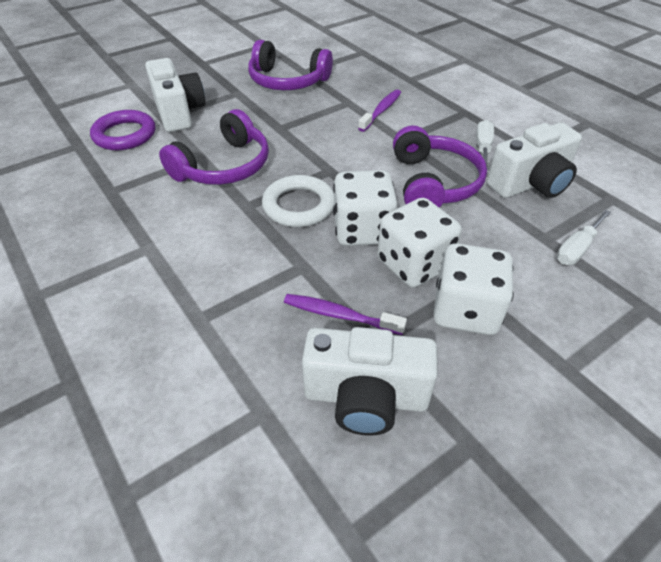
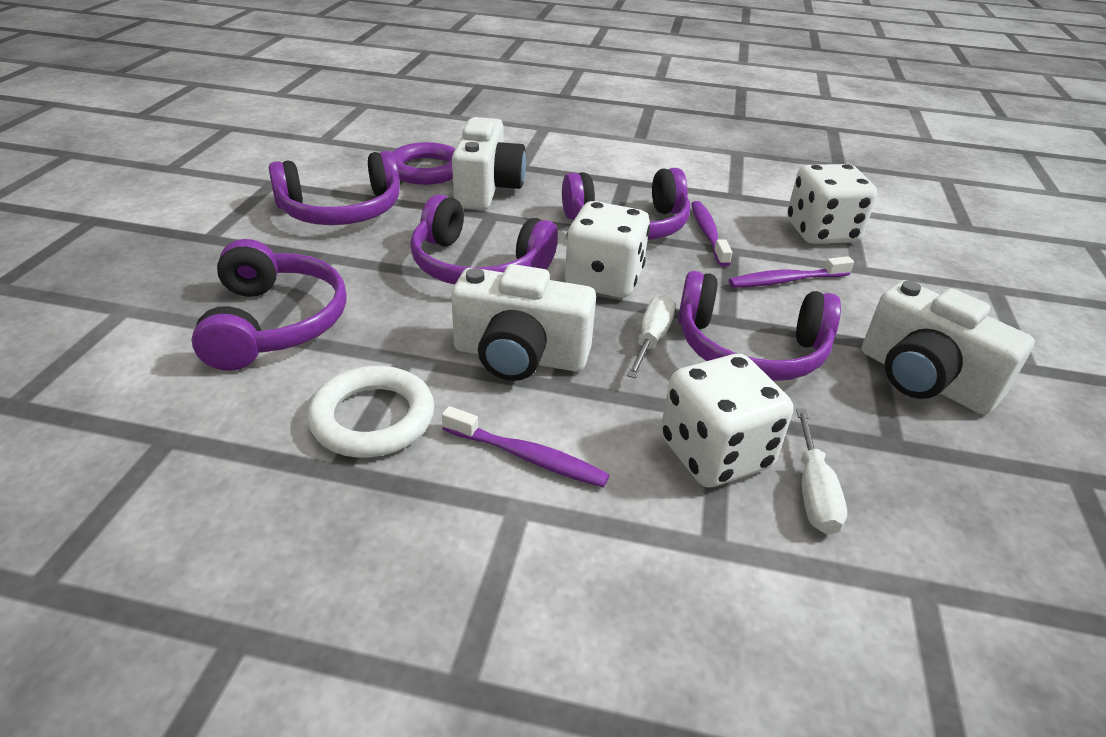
purple headphones: [159,109,269,185] [248,40,333,90] [393,125,487,208] = 3 -> [191,239,347,371] [269,151,400,225] [410,194,558,284] [562,168,690,240] [678,271,841,381] = 5
purple toothbrush: [284,294,407,335] [358,90,401,132] = 2 -> [442,406,610,487] [691,201,732,267] [729,256,854,288] = 3

